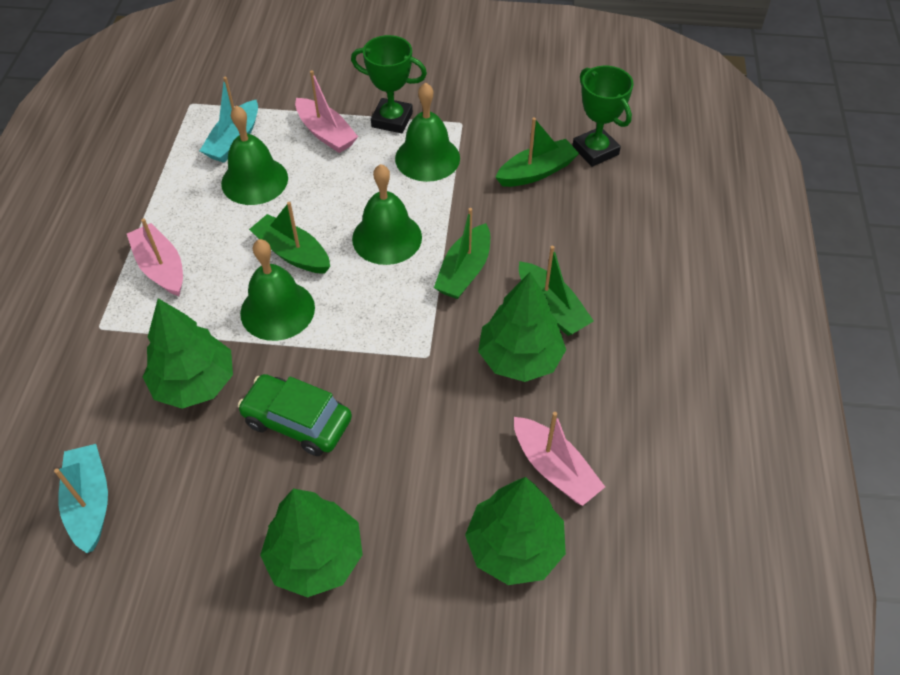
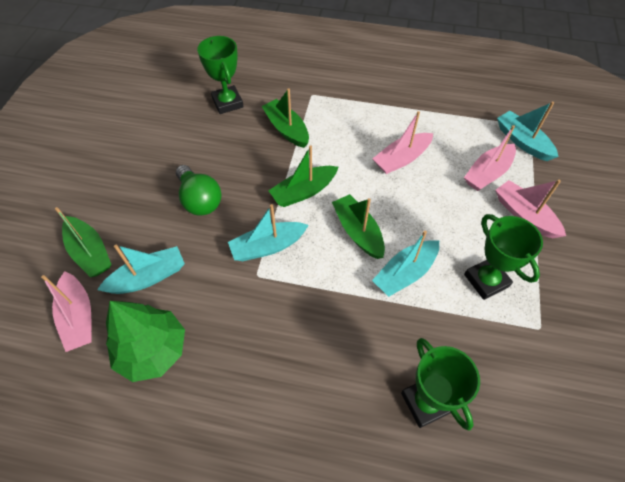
green bell: [221,105,288,205] [240,239,315,341] [352,164,422,265] [395,82,460,182] = 4 -> none = 0
green car: [238,374,352,456] = 1 -> none = 0
green light bulb: none = 0 -> [176,165,221,215] = 1
green tree: [143,298,233,409] [260,488,363,598] [465,477,566,585] [478,272,566,382] = 4 -> [106,301,185,382] = 1
green trophy: [351,35,427,133] [573,66,634,167] = 2 -> [197,36,244,114] [401,338,480,431] [464,214,543,300] = 3
pink boat: [127,219,183,296] [295,70,358,153] [514,412,605,506] = 3 -> [41,271,92,352] [372,111,433,174] [464,125,516,191] [496,180,566,238] = 4
turquoise boat: [54,444,108,553] [200,76,258,163] = 2 -> [97,245,185,294] [228,204,309,261] [372,231,439,297] [497,102,559,161] = 4

